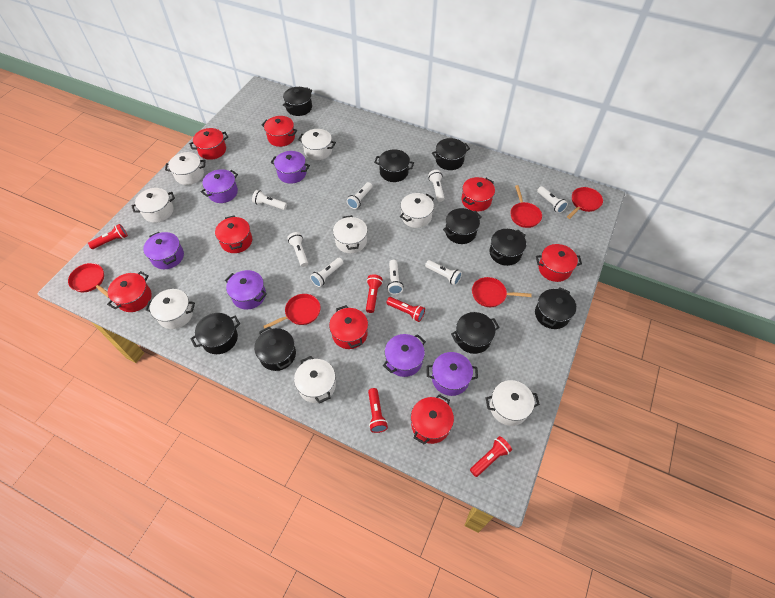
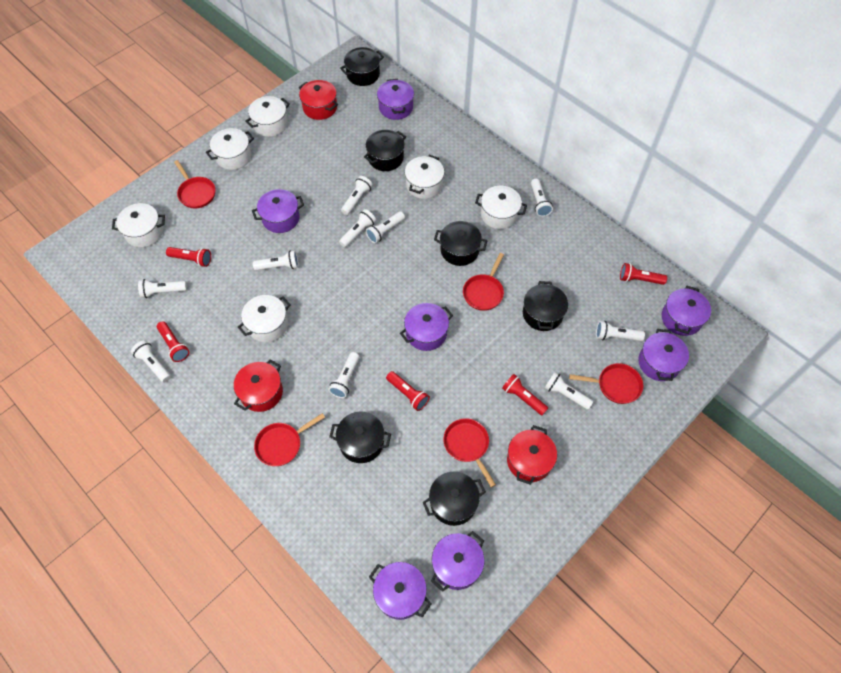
black pot: [190,313,240,354] [254,327,296,371] [283,87,312,116] [374,149,414,182] [432,138,470,170] [443,208,482,244] [451,312,500,354] [489,229,526,266] [535,287,576,329] = 9 -> [329,411,391,463] [340,47,384,86] [364,130,406,171] [423,472,486,526] [434,221,488,266] [523,281,568,331] = 6
purple pot: [143,232,184,269] [201,169,238,203] [225,270,267,310] [271,151,310,184] [383,334,426,377] [427,352,478,396] = 6 -> [252,189,304,233] [369,562,431,620] [377,79,414,120] [400,303,453,351] [431,531,484,592] [638,329,689,381] [662,286,711,336] = 7
red pot: [107,271,152,312] [189,128,228,160] [215,215,252,253] [262,116,297,147] [329,305,368,349] [411,394,454,445] [462,177,495,211] [536,244,582,282] = 8 -> [234,359,283,412] [299,80,338,120] [507,425,557,485] = 3
white flashlight: [252,190,287,210] [287,232,308,267] [310,258,344,287] [347,182,372,209] [387,260,403,295] [425,260,462,285] [428,170,444,202] [537,186,568,213] = 8 -> [131,340,171,383] [138,279,187,298] [253,251,299,271] [329,352,360,398] [339,209,376,247] [341,176,373,215] [366,211,405,243] [531,179,553,217] [545,372,593,410] [596,321,645,341] = 10
white pot: [131,188,175,223] [146,289,195,329] [165,152,205,185] [294,356,336,403] [298,129,336,160] [333,215,367,253] [400,193,434,228] [486,380,540,426] = 8 -> [112,203,165,247] [206,128,254,170] [238,295,291,342] [245,96,290,137] [405,155,444,199] [475,186,527,229] = 6

